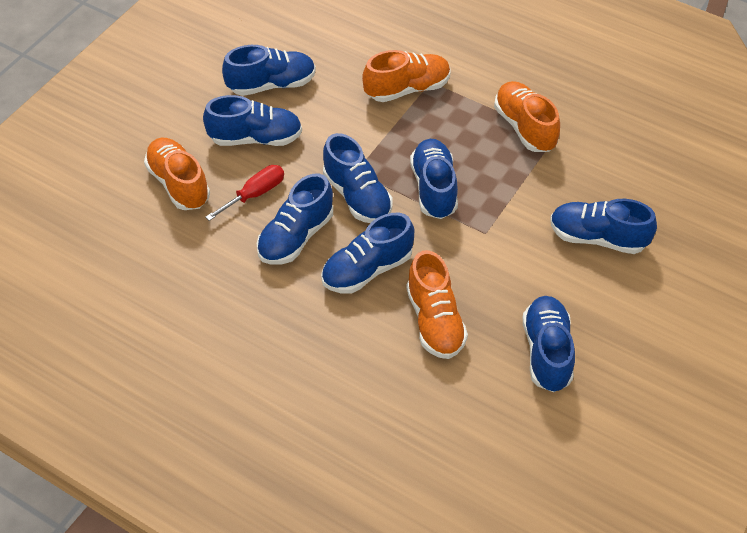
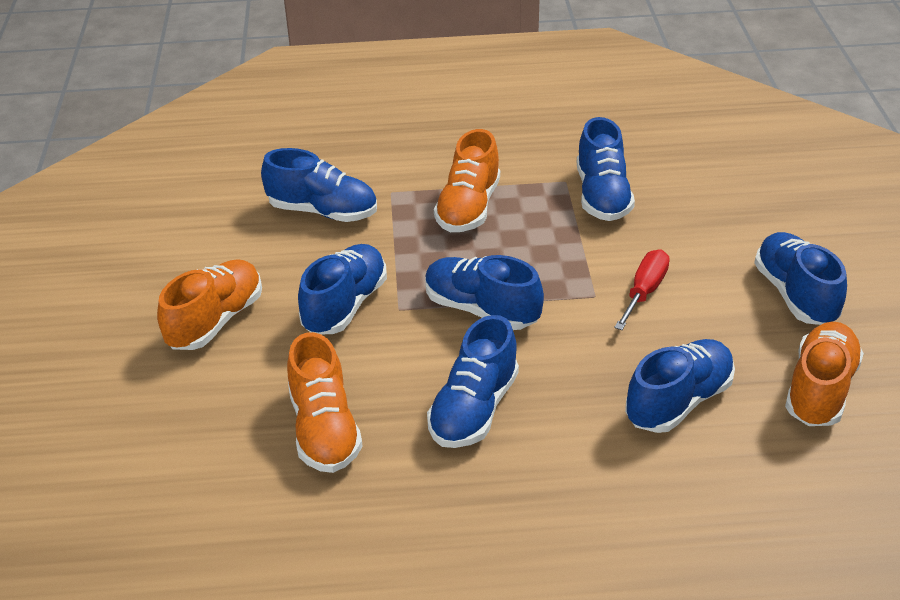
blue shoe: [203,95,302,146] [222,45,316,96] [257,174,333,265] [321,213,414,294] [323,133,393,223] [410,139,458,219] [523,296,575,392] [550,199,657,254] = 8 -> [261,148,377,222] [298,244,387,335] [425,255,544,330] [427,315,519,448] [576,117,635,221] [625,339,735,433] [754,232,847,325] = 7

